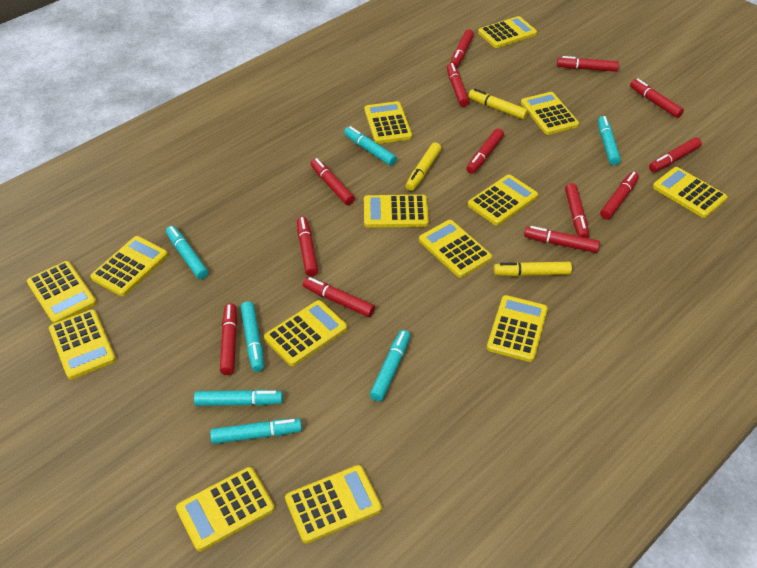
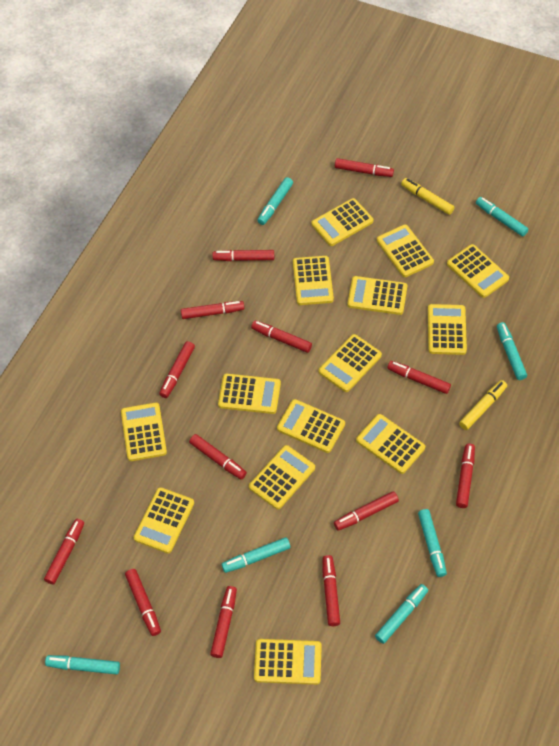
yellow marker: [406,142,441,191] [468,89,528,119] [494,262,572,276] = 3 -> [401,178,455,215] [459,380,507,430] = 2

